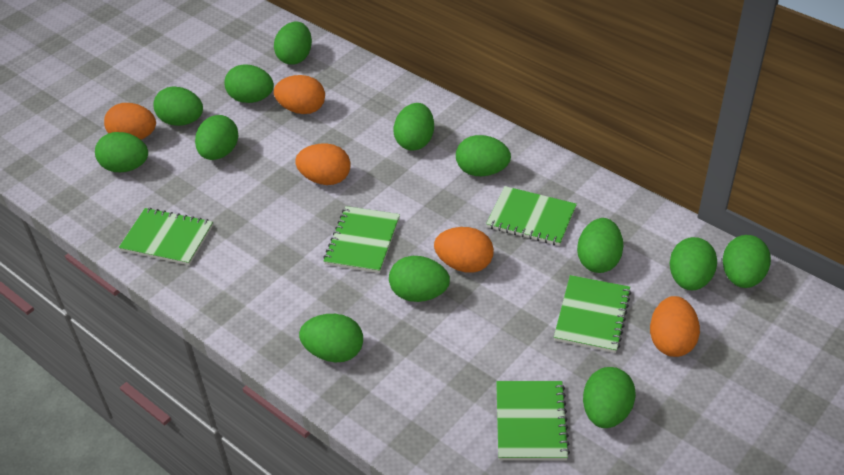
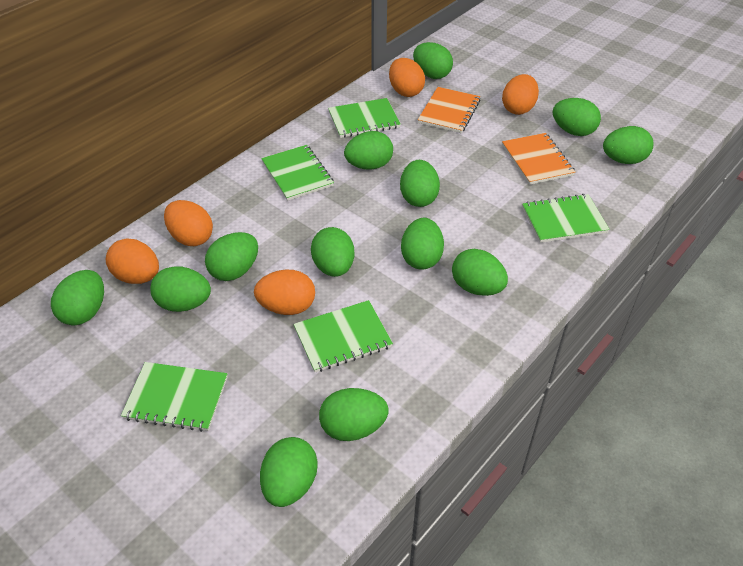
orange notebook: none = 0 -> [418,87,481,133] [502,133,575,185] = 2

